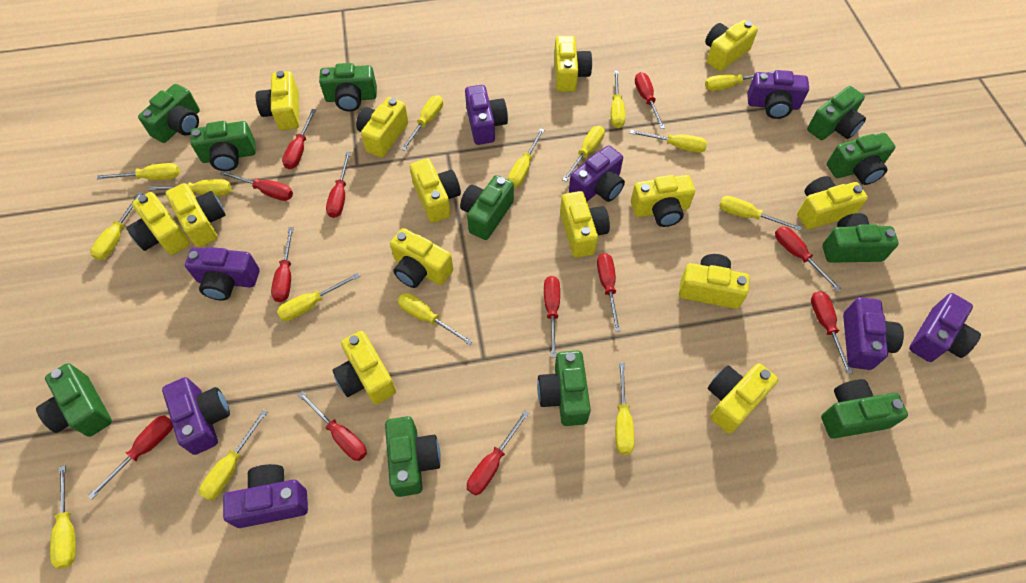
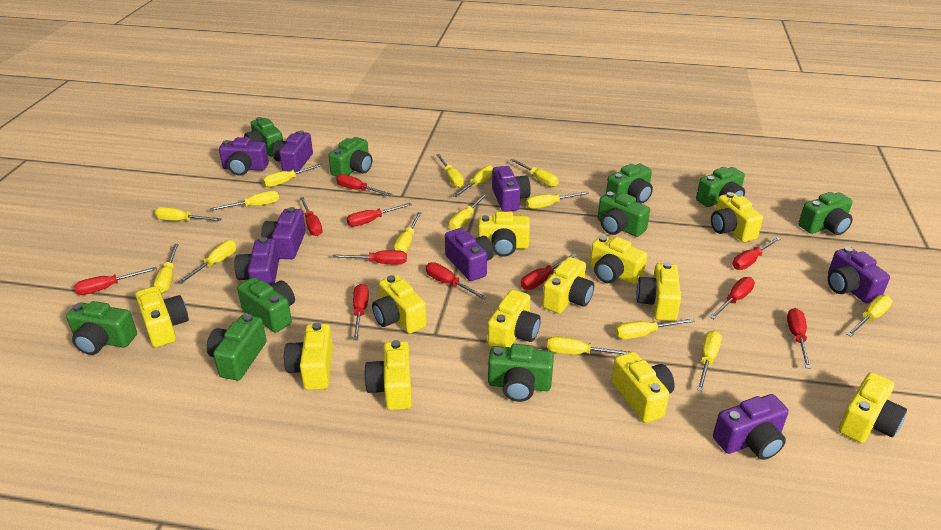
green camera: [36,363,112,437] [138,84,200,143] [190,121,256,171] [319,63,377,111] [385,416,441,497] [460,175,514,240] [537,350,591,426] [807,86,866,140] [821,379,908,439] [823,213,899,263] [827,133,895,185] = 11 -> [66,301,137,355] [207,314,266,381] [237,277,295,333] [244,117,283,157] [328,137,372,177] [488,344,554,402] [598,192,650,237] [606,164,653,204] [696,167,745,207] [798,192,853,235] = 10
red screwdriver: [88,415,173,499] [220,171,293,201] [271,227,294,302] [282,109,316,169] [298,392,367,461] [326,152,351,218] [467,410,529,496] [544,276,560,358] [597,253,621,332] [635,72,665,129] [775,226,842,291] [811,291,853,374] = 12 -> [74,267,157,295] [300,197,322,236] [332,250,407,265] [336,174,393,196] [347,203,412,227] [353,284,369,340] [426,262,487,300] [521,253,577,290] [710,277,755,319] [732,237,781,270] [787,308,811,369] = 11
yellow camera: [126,192,190,255] [166,183,226,248] [256,71,299,130] [332,331,396,404] [356,97,408,158] [390,228,453,288] [410,158,461,223] [554,36,592,92] [560,191,610,258] [631,175,695,227] [679,254,750,309] [705,20,758,71] [708,363,778,434] [797,176,868,229] = 14 -> [135,286,189,347] [284,322,333,390] [364,340,412,410] [372,275,427,334] [478,212,530,257] [487,290,541,347] [542,257,594,314] [590,235,647,284] [611,352,675,423] [636,262,681,321] [711,192,763,242] [838,372,907,443] = 12

